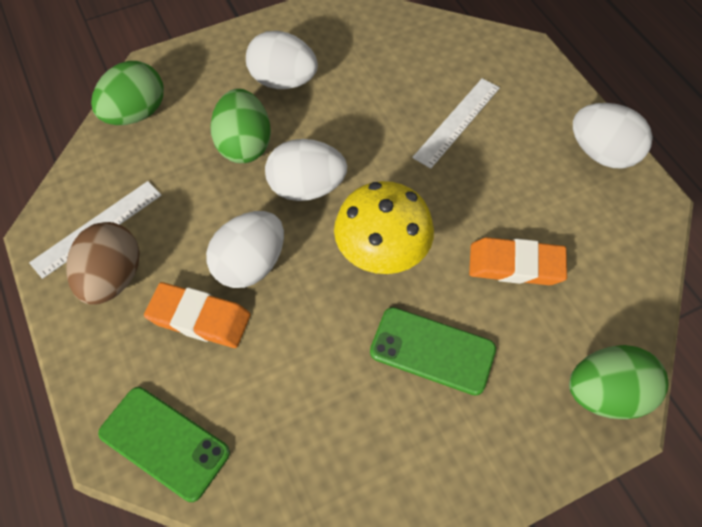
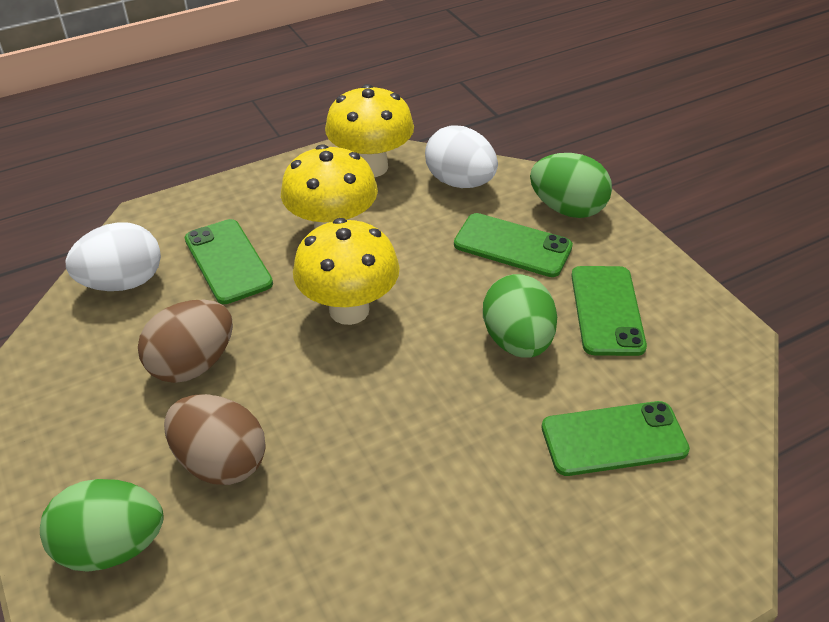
brown egg: [66,222,140,304] = 1 -> [138,300,233,383] [164,394,266,485] = 2
green phone: [98,387,230,502] [370,307,496,396] = 2 -> [185,219,273,304] [454,213,573,277] [541,401,690,476] [571,266,647,356] = 4
orange eraser: [144,282,251,348] [469,237,567,285] = 2 -> none = 0
white egg: [206,211,284,288] [246,31,318,89] [265,139,347,201] [573,103,653,168] = 4 -> [65,222,161,291] [425,125,498,188] = 2
white ruler: [29,181,162,279] [412,78,500,169] = 2 -> none = 0
yellow mushroom: [334,181,434,274] = 1 -> [281,144,378,229] [293,218,400,325] [325,84,414,177] = 3

